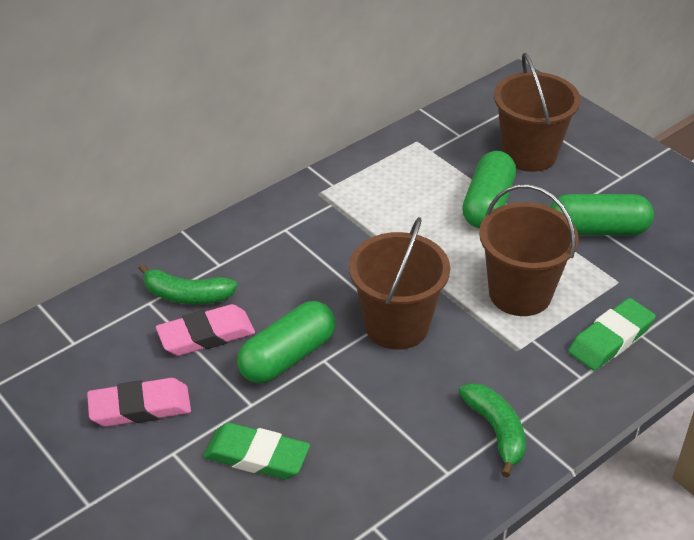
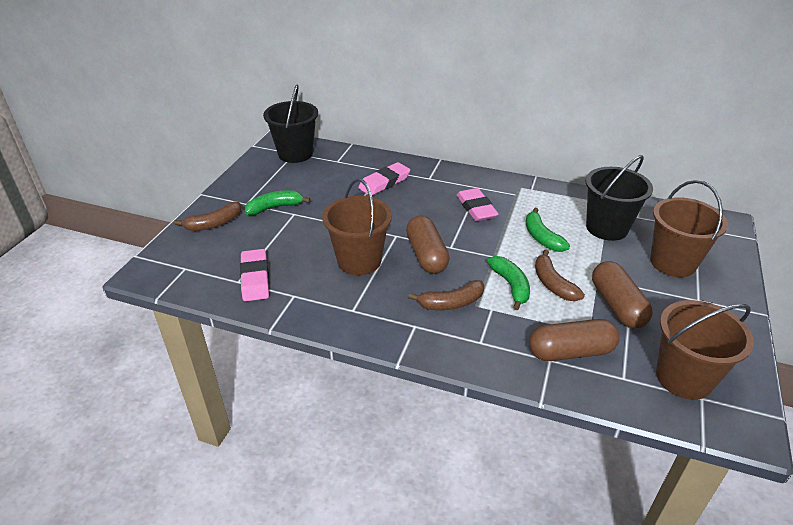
black bucket: none = 0 -> [263,84,318,163] [585,155,653,241] = 2
brown banana: none = 0 -> [174,202,242,231] [408,280,484,310] [535,249,585,301] = 3
brown capsule: none = 0 -> [406,216,450,274] [529,319,619,361] [592,261,653,328] = 3
green banana: [138,264,237,304] [459,383,526,477] = 2 -> [245,190,311,215] [487,256,530,310] [526,208,570,252] = 3
green capsule: [237,301,335,384] [462,151,516,228] [550,194,654,235] = 3 -> none = 0
green eraser: [203,423,310,479] [568,298,656,371] = 2 -> none = 0
pink eraser: [87,378,191,427] [156,304,255,356] = 2 -> [240,249,269,301] [358,162,410,195] [457,188,499,221] = 3

